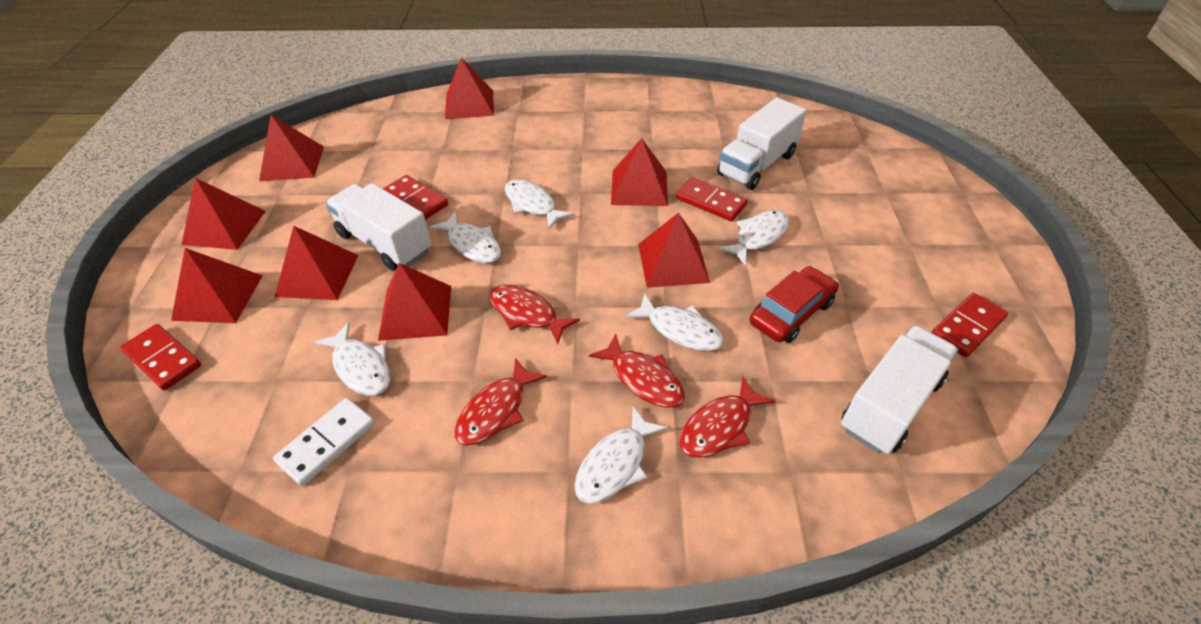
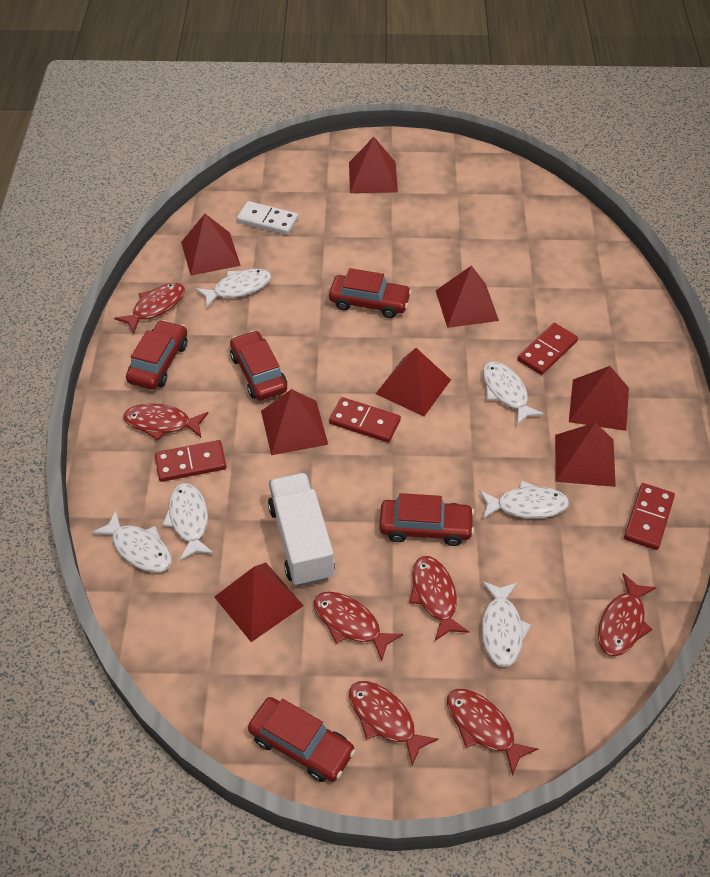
red car: [750,266,839,343] = 1 -> [126,320,187,390] [230,330,287,401] [248,697,356,782] [329,268,412,318] [379,493,474,546] = 5
red fish: [454,358,547,446] [490,285,580,345] [589,334,685,407] [680,377,775,458] = 4 -> [114,283,185,334] [123,403,208,441] [314,592,403,661] [349,681,439,766] [409,556,469,641] [447,689,538,776] [598,573,657,656] = 7
white truck: [326,183,432,271] [717,98,807,190] [841,325,959,454] = 3 -> [268,473,335,587] = 1

